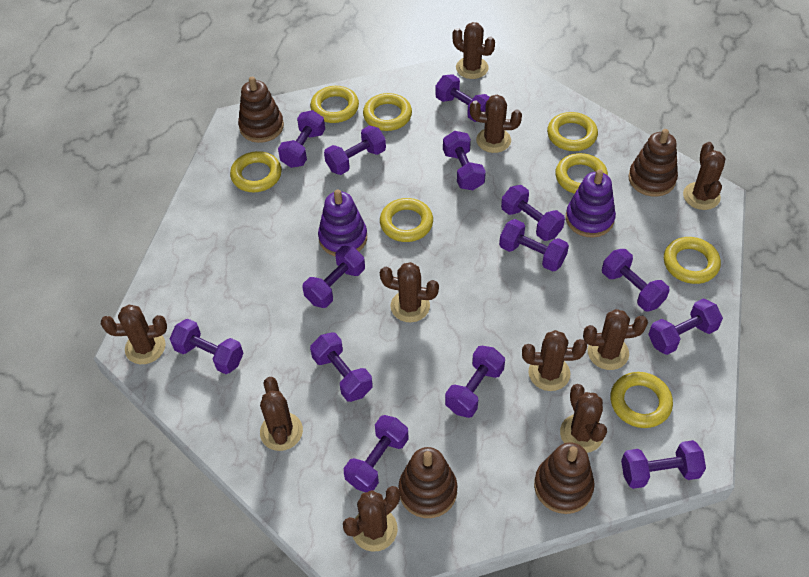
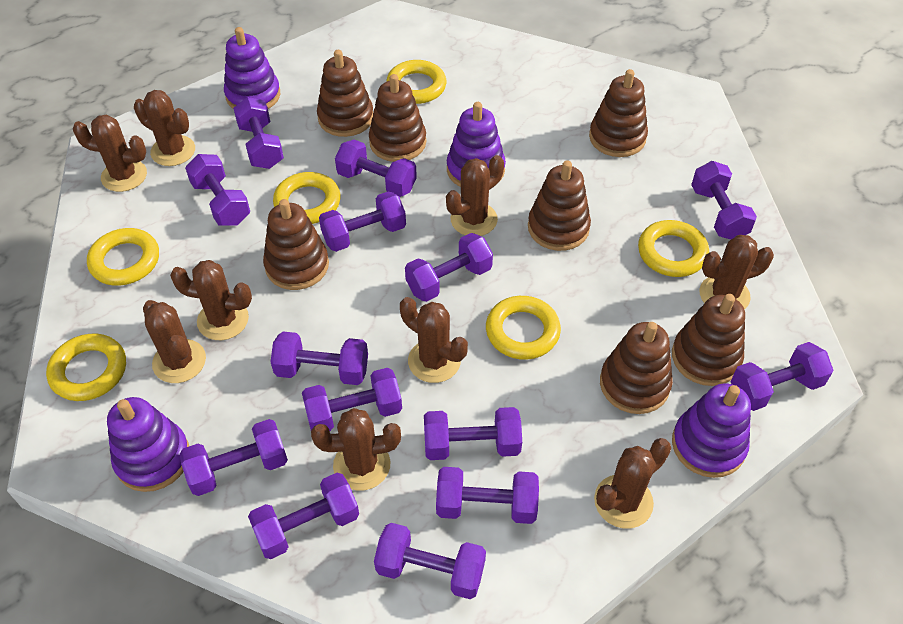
brown cactus: [101,305,167,364] [260,377,303,451] [343,486,400,552] [380,262,439,322] [452,22,495,79] [470,95,522,153] [522,330,587,391] [560,384,607,453] [583,309,648,370] [683,142,726,210] = 10 -> [73,115,147,192] [134,90,195,166] [143,300,206,383] [170,260,252,340] [311,408,401,491] [400,297,468,383] [446,155,504,236] [594,438,671,529] [699,235,774,309] = 9
brown stacking toy: [238,77,284,143] [398,447,457,518] [534,443,595,514] [628,129,678,197] = 4 -> [263,199,329,290] [317,50,373,137] [369,74,426,162] [528,160,591,251] [589,69,648,157] [600,322,673,414] [672,294,745,386] = 7
purple stacking toy: [318,190,367,256] [566,169,616,238] = 2 -> [107,397,189,492] [224,27,280,109] [447,102,506,187] [672,383,751,478] = 4
yellow ring: [230,151,282,192] [310,86,359,123] [363,93,412,131] [380,198,433,242] [547,112,598,151] [555,153,608,194] [610,372,673,428] [664,237,721,284] = 8 -> [46,334,126,401] [87,228,159,286] [273,172,341,224] [386,60,446,104] [486,296,561,360] [638,220,709,277] = 6

